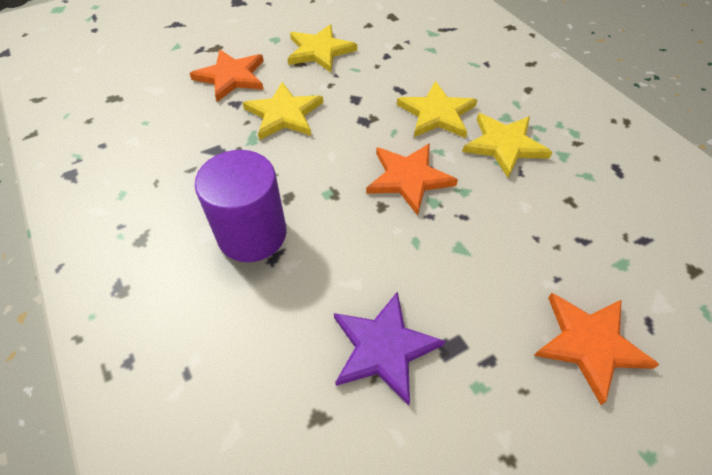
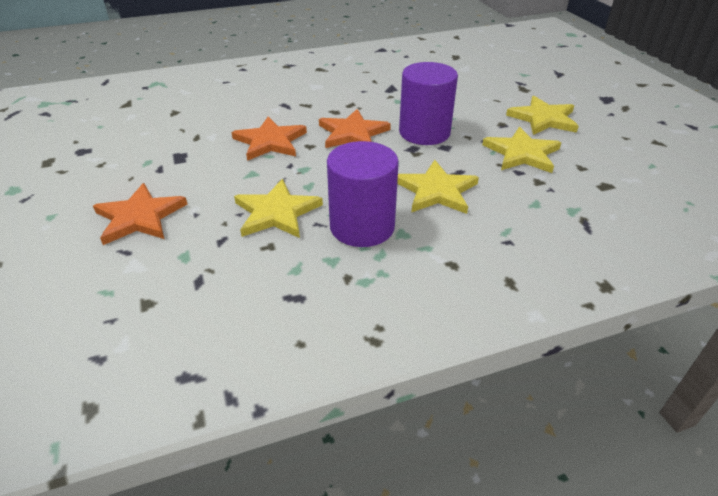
purple cylinder: [195,150,286,262] = 1 -> [327,141,399,247] [399,62,458,145] = 2
purple star: [334,291,445,406] = 1 -> none = 0

